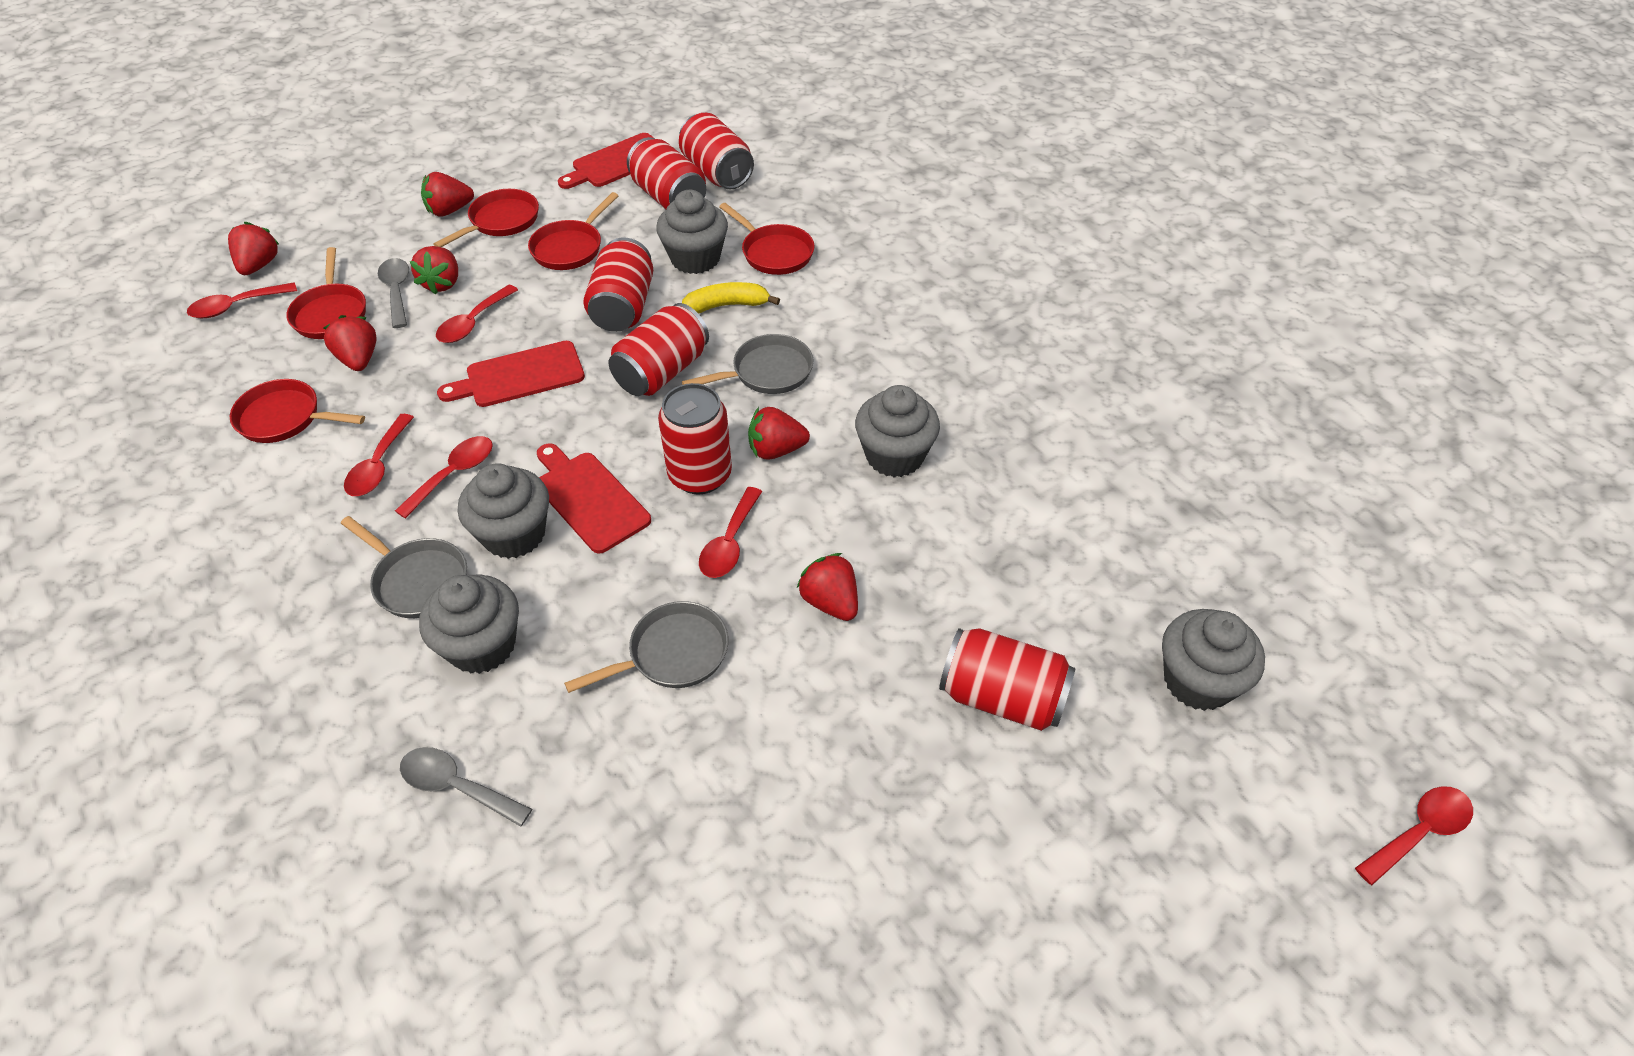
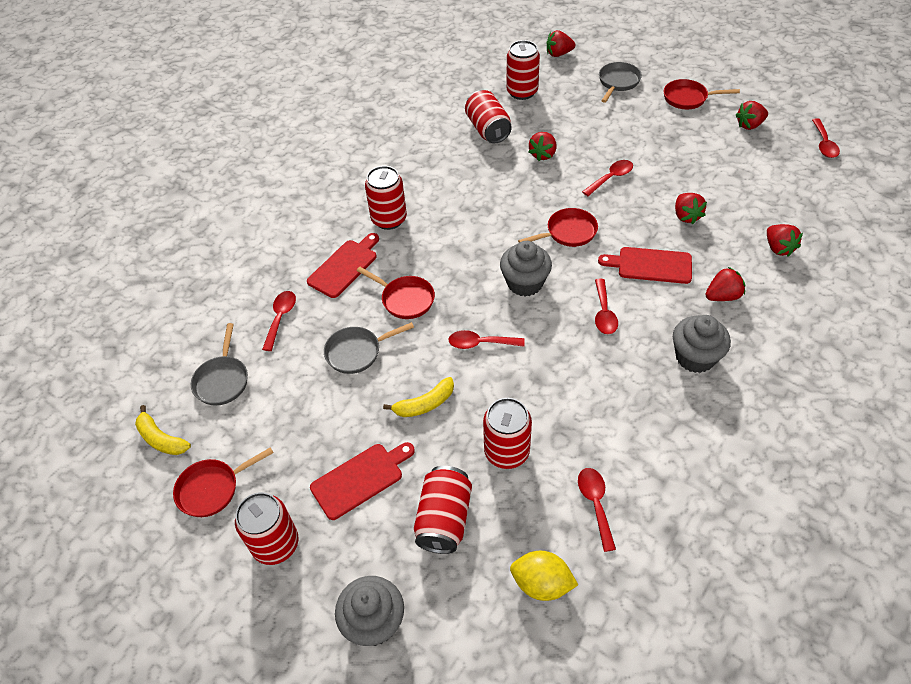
grey cupcake: [419,575,519,674] [458,463,549,559] [656,190,728,274] [855,385,940,477] [1162,609,1265,711] = 5 -> [335,576,404,646] [500,241,552,297] [673,315,731,373] = 3
grey spoon: [378,258,409,328] [400,747,532,827] = 2 -> none = 0
red pan: [230,379,365,443] [286,247,366,339] [433,189,539,247] [528,192,619,270] [719,203,814,275] = 5 -> [173,447,273,517] [356,267,435,319] [518,208,598,247] [664,79,740,109] = 4
yellow banana: [682,282,780,314] = 1 -> [135,405,191,455] [383,377,454,417] = 2
yellow lemon: none = 0 -> [510,551,578,601] = 1

